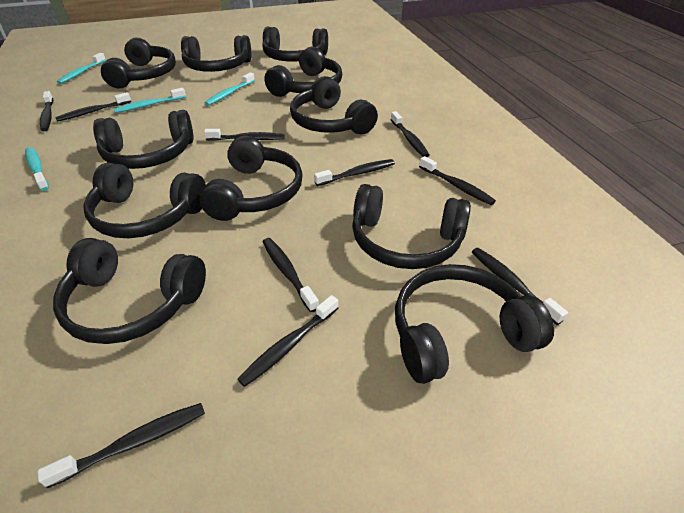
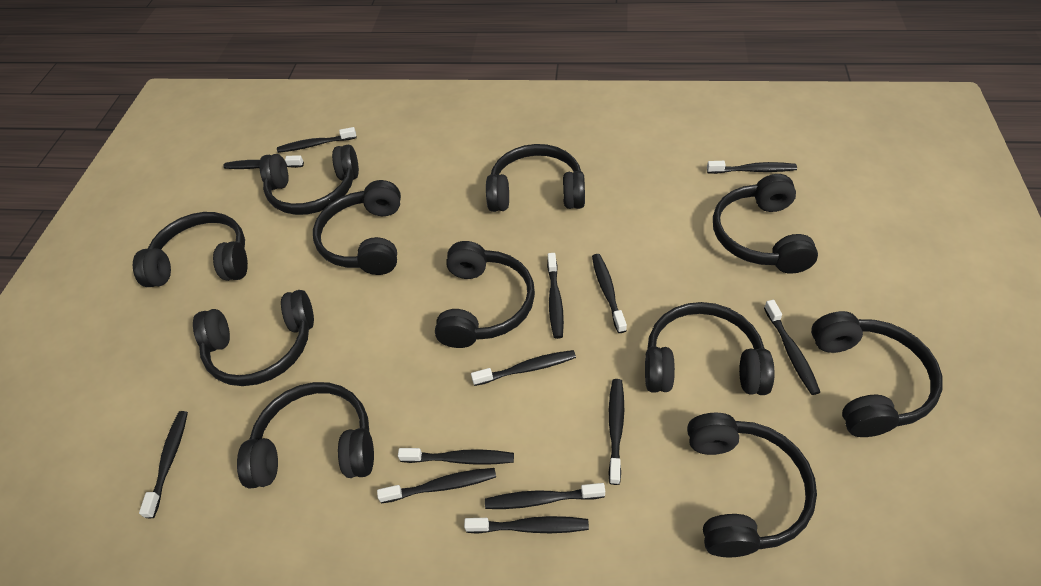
black toothbrush: [37,403,205,488] [40,91,53,131] [55,92,131,121] [204,129,285,141] [237,295,339,387] [263,238,319,312] [314,159,395,186] [390,111,429,157] [419,156,496,205] [472,248,568,325] = 10 -> [139,411,188,518] [223,155,304,169] [277,127,357,153] [377,468,496,503] [398,448,514,465] [464,516,589,534] [471,350,576,386] [485,483,605,509] [547,253,564,339] [592,254,627,333] [608,379,624,485] [707,161,797,174] [764,300,820,395] = 13
turquoise toothbrush: [25,147,49,191] [57,53,106,84] [114,88,186,113] [205,72,255,106] = 4 -> none = 0

